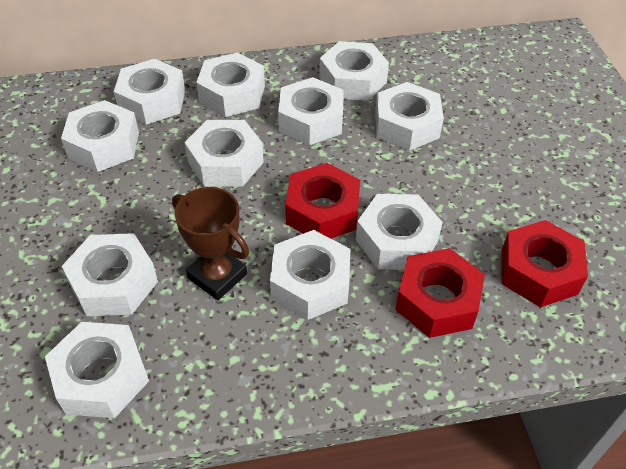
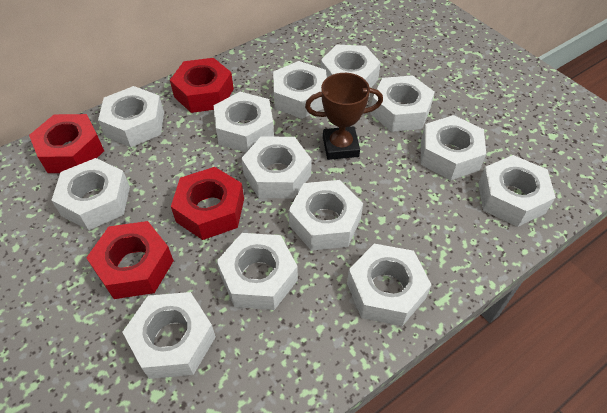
red nut: [285,163,360,239] [395,248,485,338] [501,220,588,307] = 3 -> [29,114,104,173] [86,221,174,299] [170,58,234,113] [171,167,244,240] = 4
white nut: [45,322,149,418] [61,100,139,172] [62,233,158,316] [114,59,185,125] [184,120,264,187] [196,52,265,117] [270,230,350,320] [278,77,343,145] [319,41,389,101] [356,194,443,270] [375,82,444,151] = 11 -> [51,158,130,230] [98,86,164,147] [122,292,216,379] [214,92,274,152] [217,233,298,310] [241,136,312,198] [273,61,327,119] [289,180,363,251] [321,45,381,88] [347,244,432,326] [370,75,435,132] [421,115,486,180] [478,155,556,227] = 13

